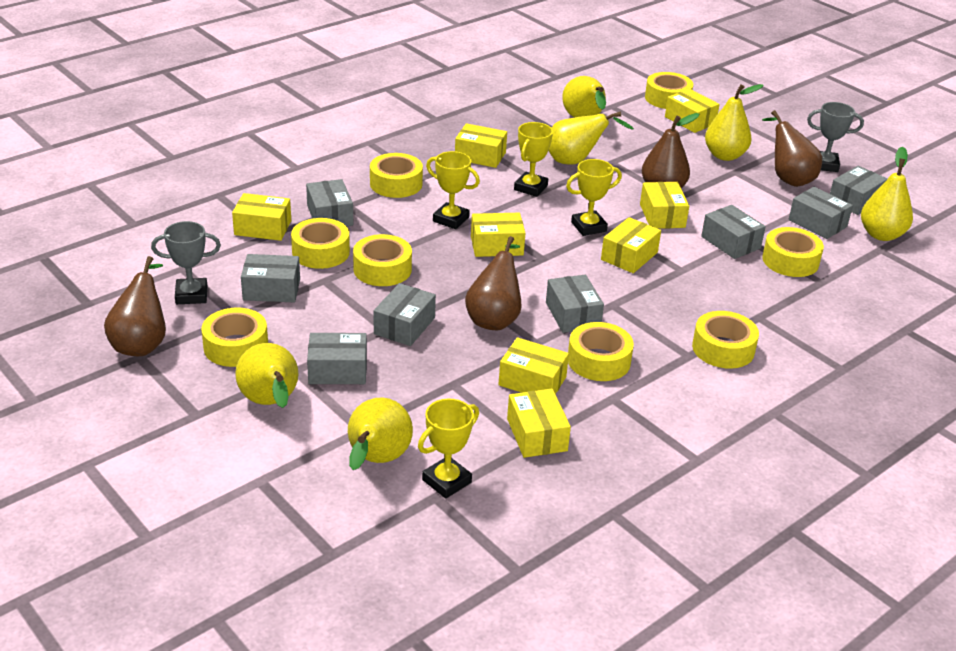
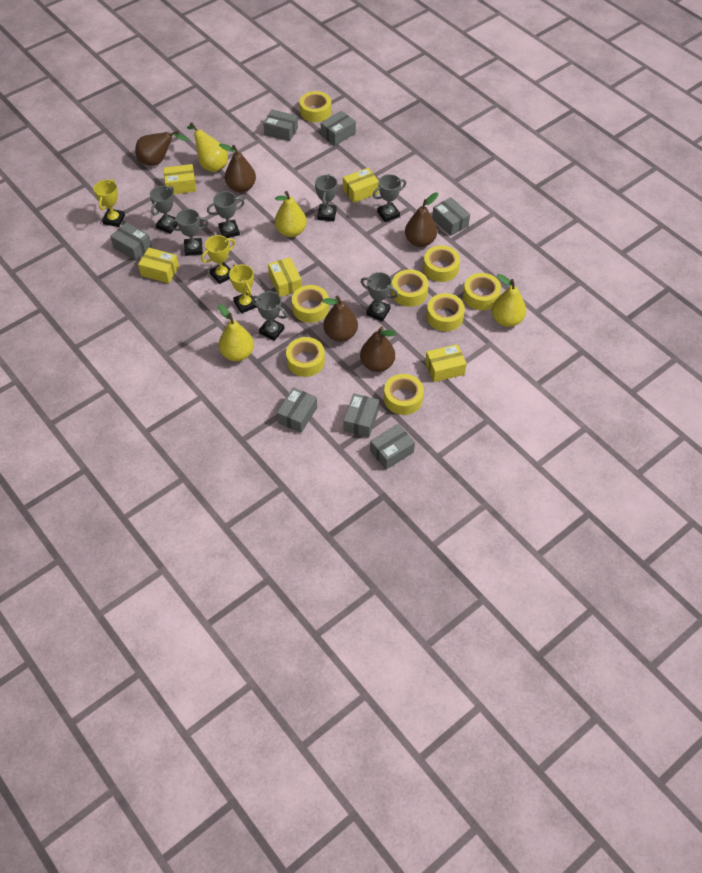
brown pear: [104,256,166,356] [465,236,522,330] [642,113,699,188] [762,110,822,187] = 4 -> [135,130,189,166] [219,144,256,193] [322,296,358,342] [360,326,396,372] [405,192,438,247] = 5
grey box: [241,254,300,302] [306,179,353,226] [307,333,367,384] [374,283,436,346] [546,275,604,333] [701,205,766,259] [789,187,853,239] [830,165,888,215] = 8 -> [110,222,152,260] [263,109,298,141] [277,387,317,433] [321,111,356,146] [343,393,379,437] [370,424,415,470] [432,197,470,236] = 7
grey trophy: [151,221,221,304] [807,102,864,172] = 2 -> [150,186,178,234] [169,209,209,256] [207,191,245,238] [252,291,287,341] [315,174,338,221] [361,272,398,321] [373,174,406,222] = 7
yellow box: [232,193,291,241] [455,123,507,168] [471,213,525,257] [499,337,569,394] [507,389,571,458] [601,217,661,273] [640,182,689,229] [665,89,720,133] = 8 -> [138,248,179,283] [163,164,197,194] [268,257,302,297] [343,168,379,203] [425,344,467,382] = 5
yellow pear: [235,343,298,408] [348,397,413,470] [548,111,634,164] [562,76,606,118] [705,84,764,161] [861,147,913,241] = 6 -> [187,122,228,172] [218,304,254,361] [275,191,307,237] [492,274,526,327] = 4
yellow trophy: [418,399,479,498] [426,151,480,229] [514,122,553,197] [566,159,622,236] = 4 -> [94,179,125,227] [201,235,235,284] [229,264,257,314] = 3

